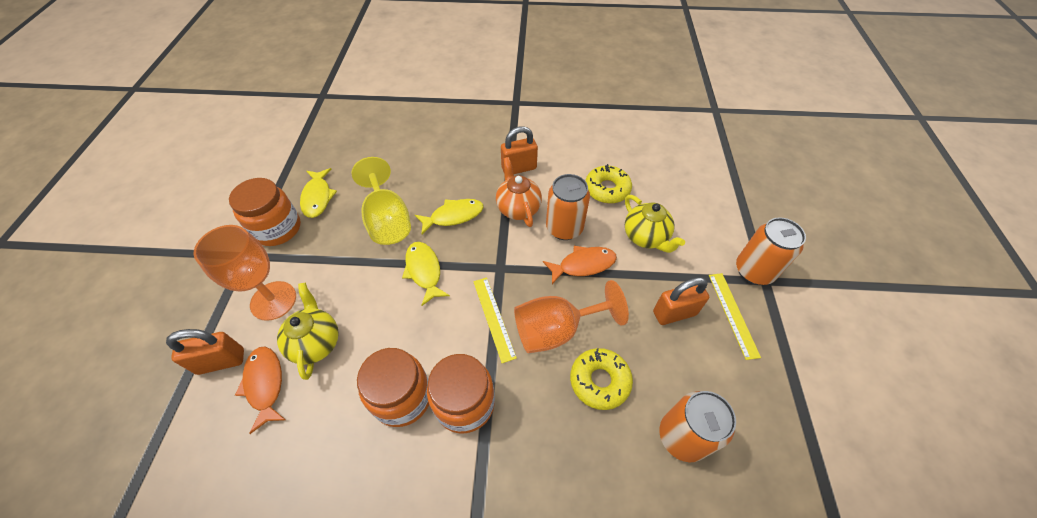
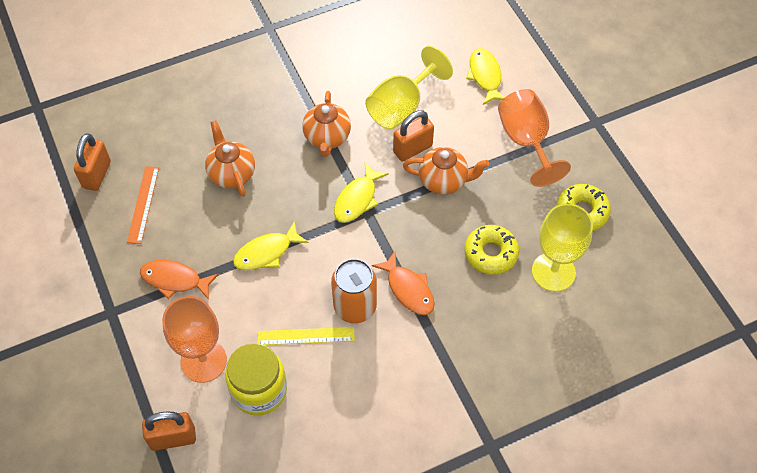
orange can: [546,174,590,240] [659,391,736,462] [736,217,806,285] = 3 -> [331,259,377,323] = 1
orange jar: [229,178,301,246] [357,348,429,427] [427,354,495,433] = 3 -> none = 0
orange ruler: none = 0 -> [127,166,159,244] = 1
orange teapot: [496,157,542,227] = 1 -> [205,120,255,197] [302,91,351,157] [403,147,489,195] = 3
yellow goblet: [351,157,411,245] = 1 -> [365,46,453,130] [532,203,593,292] = 2
yellow jar: none = 0 -> [225,343,287,416] = 1
yellow ruler: [473,277,517,363] [709,273,761,360] = 2 -> [257,327,355,345] = 1
yellow teapot: [277,282,339,380] [625,195,685,253] = 2 -> none = 0

